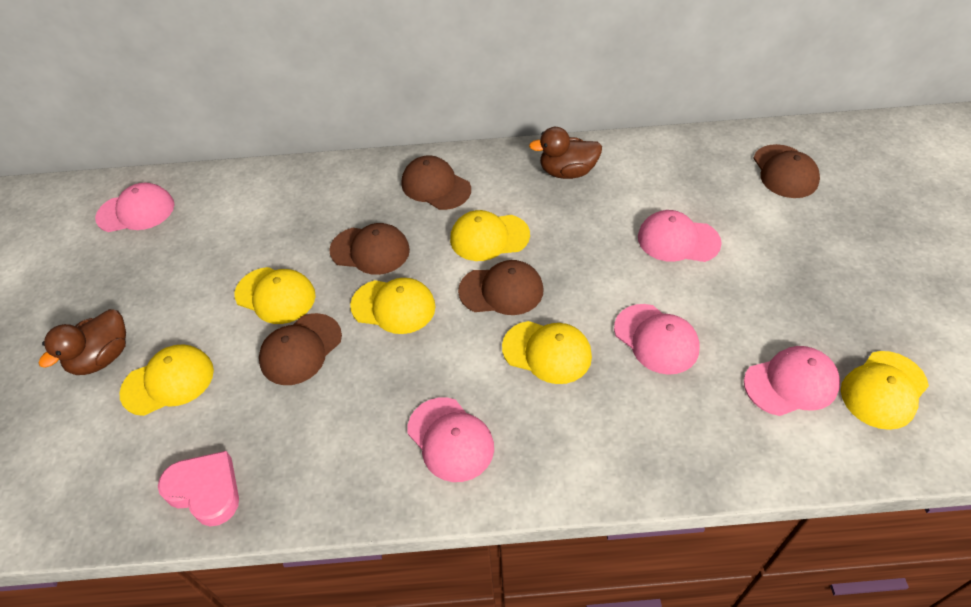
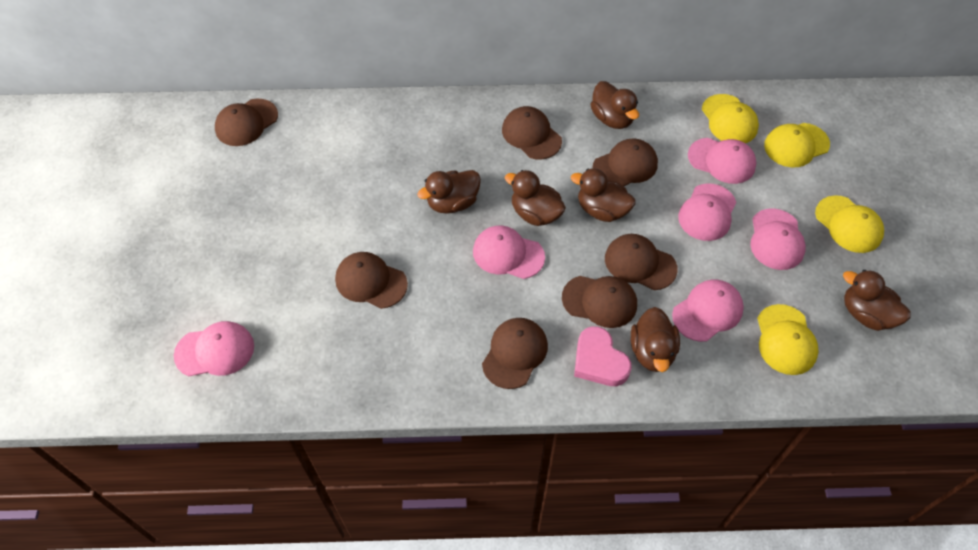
brown cap: [259,313,342,385] [329,223,410,275] [402,156,471,210] [458,260,544,315] [753,144,820,198] = 5 -> [215,99,278,146] [335,252,408,309] [482,318,548,389] [502,106,562,159] [562,276,637,328] [593,138,658,186] [605,234,678,290] = 7
brown duck: [39,309,126,375] [529,127,602,179] = 2 -> [417,170,481,214] [505,170,566,226] [571,168,636,222] [590,81,639,129] [631,307,680,372] [843,270,911,331] = 6
pink cap: [95,183,174,232] [407,397,494,482] [614,304,700,375] [638,210,722,262] [744,346,840,416] = 5 -> [174,321,254,376] [473,226,545,279] [672,280,744,342] [678,183,737,241] [688,138,756,184] [750,208,806,270] = 6
yellow cap: [119,344,214,416] [235,267,316,324] [350,278,436,334] [450,210,530,261] [502,321,592,384] [841,351,929,430] = 6 -> [702,94,759,143] [757,304,819,375] [764,123,830,167] [815,195,884,253] = 4

